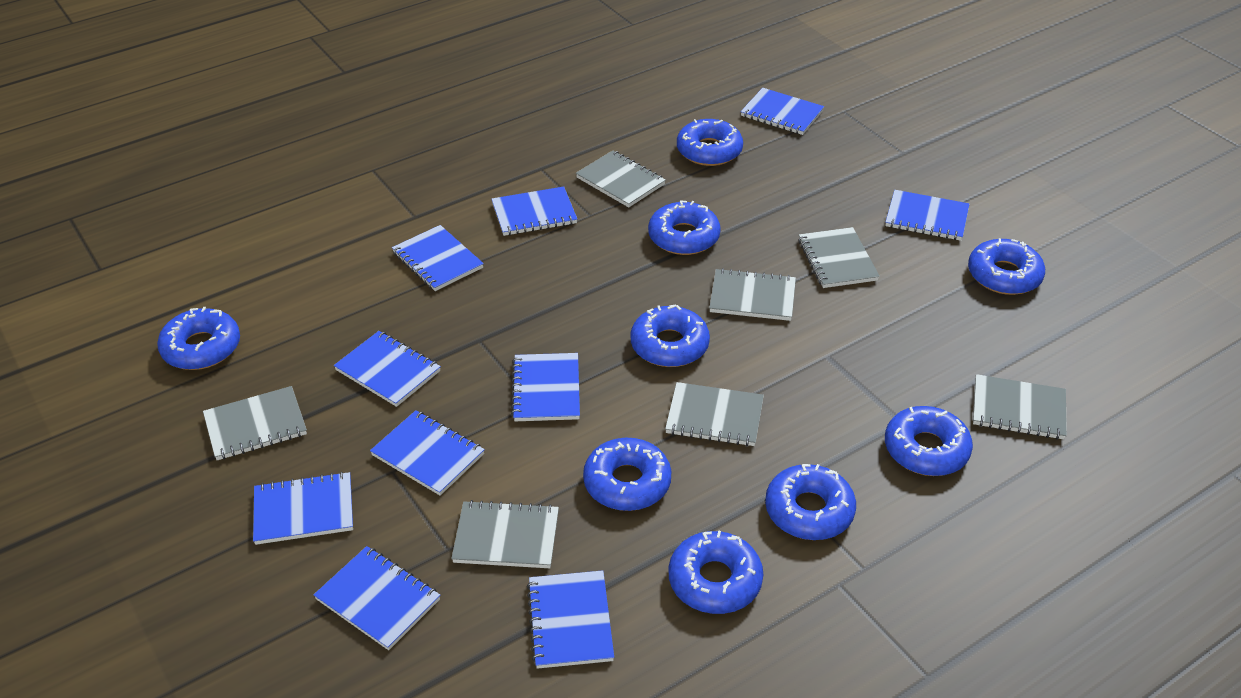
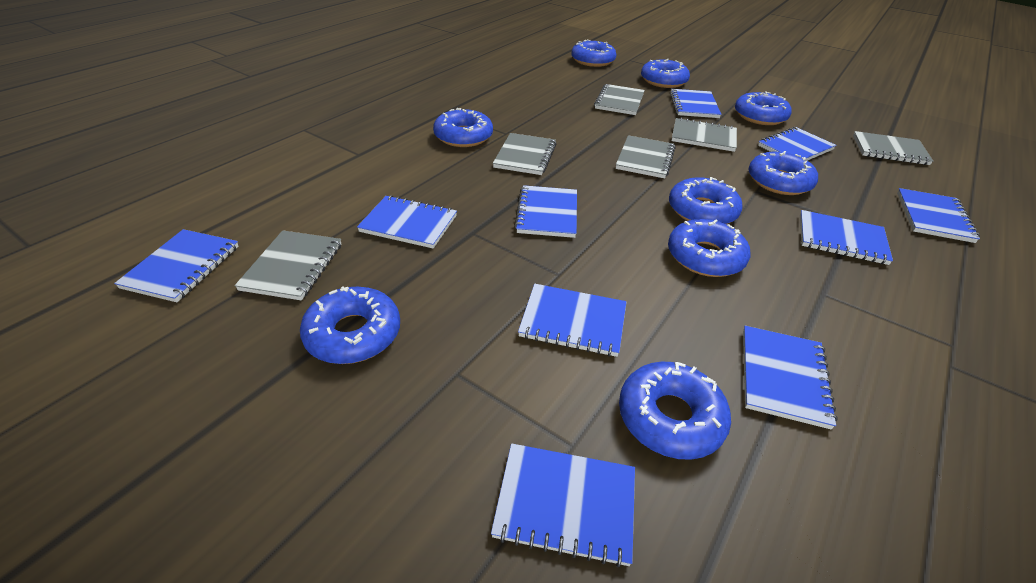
grey notebook: [203,386,307,460] [451,500,559,568] [576,151,666,208] [665,382,764,446] [709,268,796,321] [798,227,880,288] [973,374,1067,440] = 7 -> [235,230,341,300] [493,133,556,175] [594,84,645,115] [616,135,675,178] [671,117,737,152] [853,131,933,165] = 6

